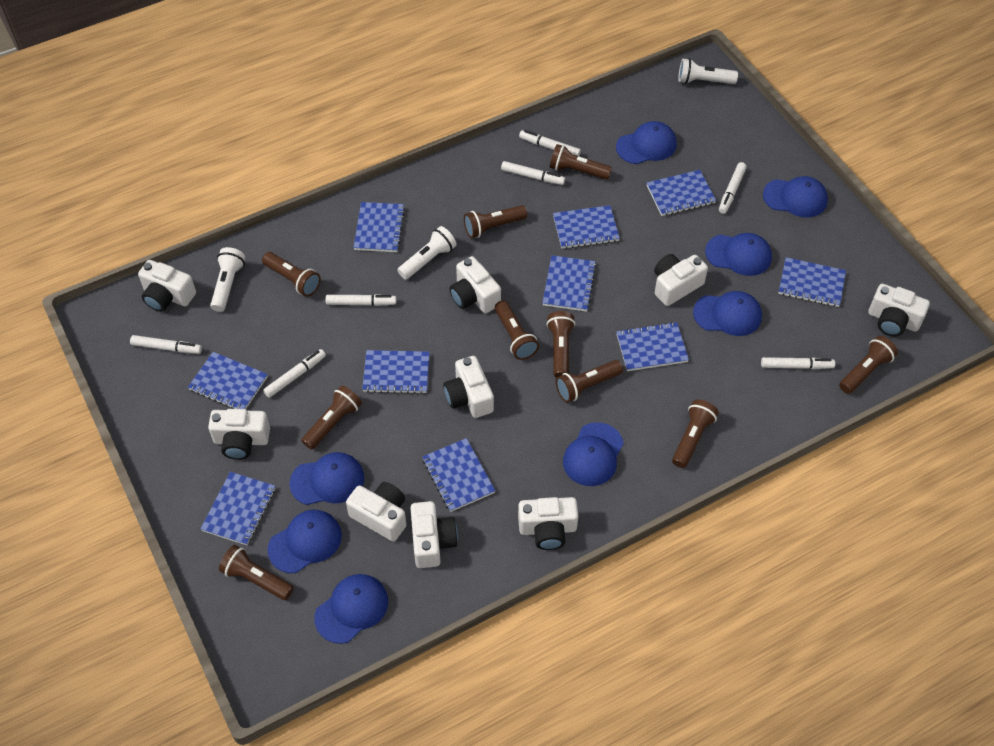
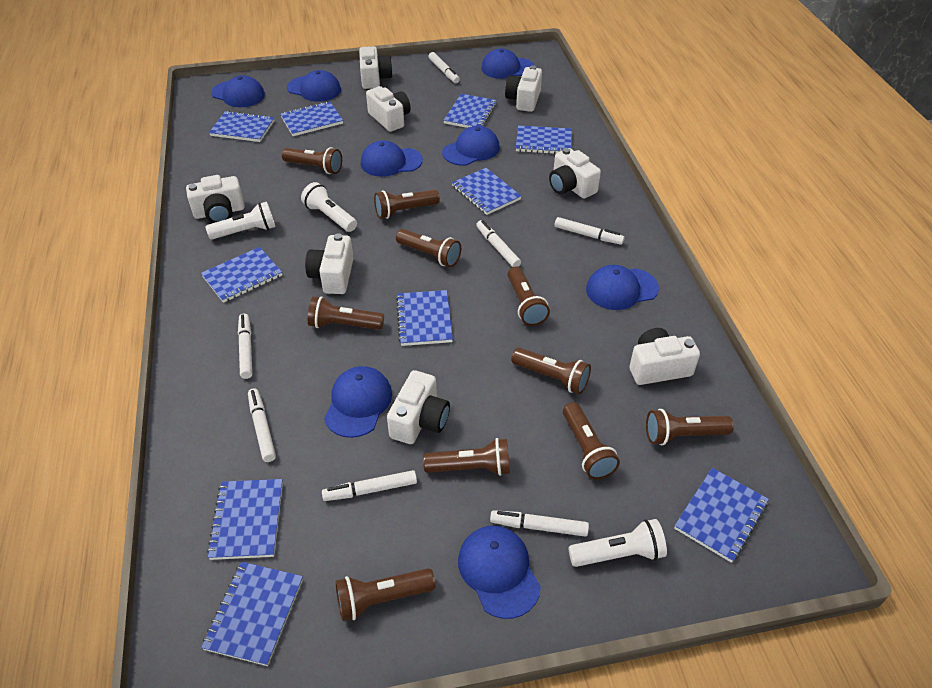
white camera: [138,260,196,312] [208,409,270,460] [346,482,406,542] [410,501,458,568] [443,356,494,418] [450,256,501,313] [518,497,578,550] [654,254,708,306] [868,284,930,337] = 9 -> [186,175,245,223] [305,233,354,294] [359,46,393,89] [366,86,411,132] [387,370,450,444] [505,65,542,112] [549,148,601,199] [629,328,700,385] = 8

